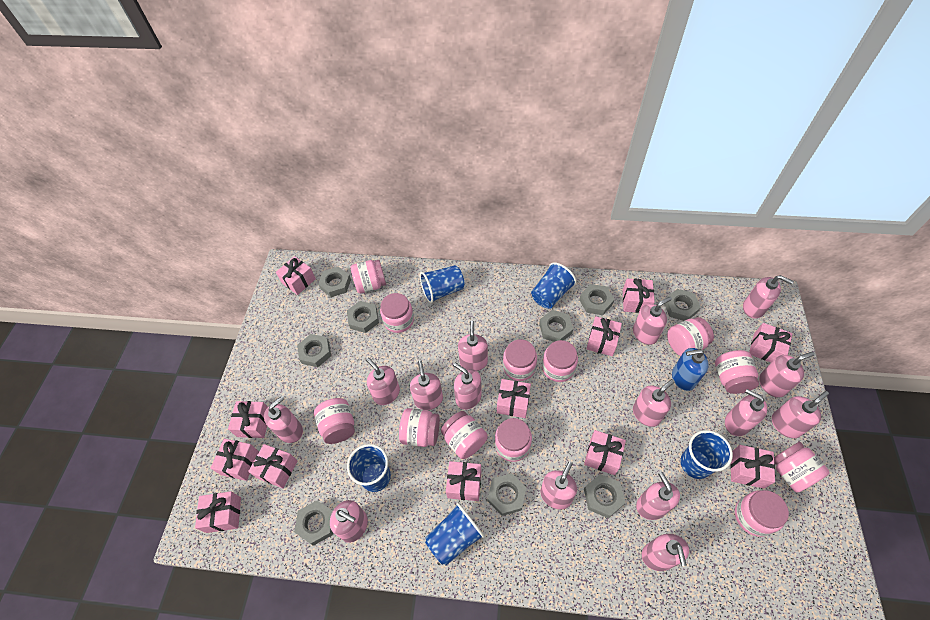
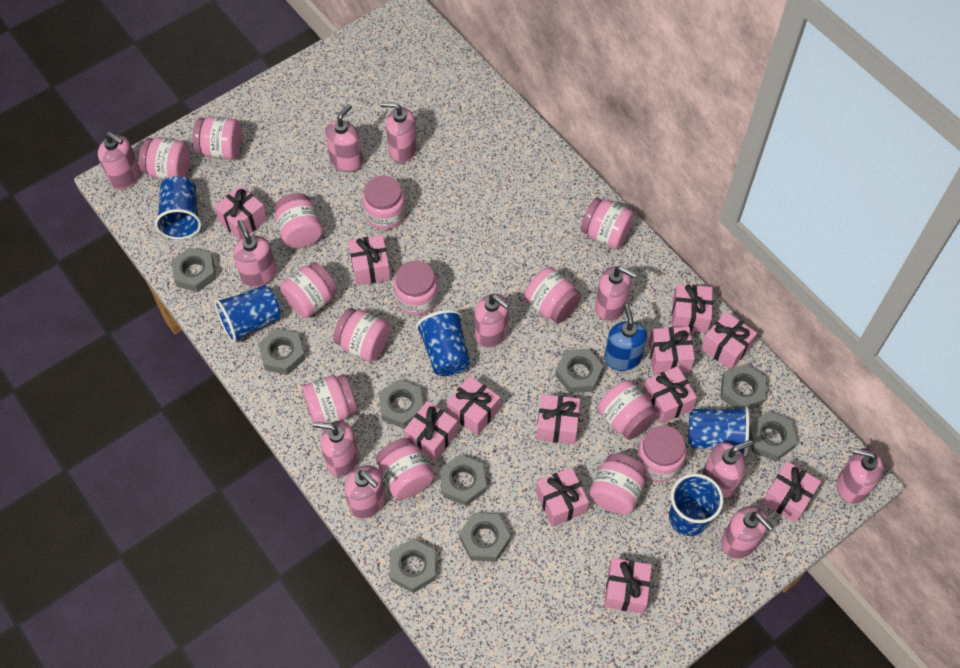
pink jar: [314,398,355,444] [351,260,386,294] [380,293,414,333] [399,408,440,447] [441,411,488,459] [495,418,532,462] [503,339,537,381] [542,340,578,382] [667,317,714,356] [715,350,759,394] [735,490,789,537] [774,442,830,493] = 12 -> [139,137,191,180] [193,116,242,160] [274,193,323,248] [280,262,337,318] [302,374,357,424] [333,308,390,362] [362,176,406,229] [376,438,434,499] [394,261,438,315] [524,267,581,323] [581,198,634,249] [589,453,646,514] [598,380,658,440] [636,425,686,482] = 14
pink soap dispenser: [264,396,303,443] [330,500,368,543] [366,357,400,405] [410,360,443,410] [453,362,482,410] [458,321,488,371] [540,462,577,510] [633,297,672,345] [633,379,675,427] [636,472,680,520] [642,534,689,571] [725,389,767,436] [743,275,794,319] [759,352,815,398] [772,391,829,438] = 15 -> [98,132,140,190] [233,220,277,287] [313,421,358,477] [325,104,363,172] [344,465,386,519] [380,102,417,163] [474,294,509,348] [595,266,637,321] [702,440,753,498] [721,506,773,559] [837,448,883,504] = 11

